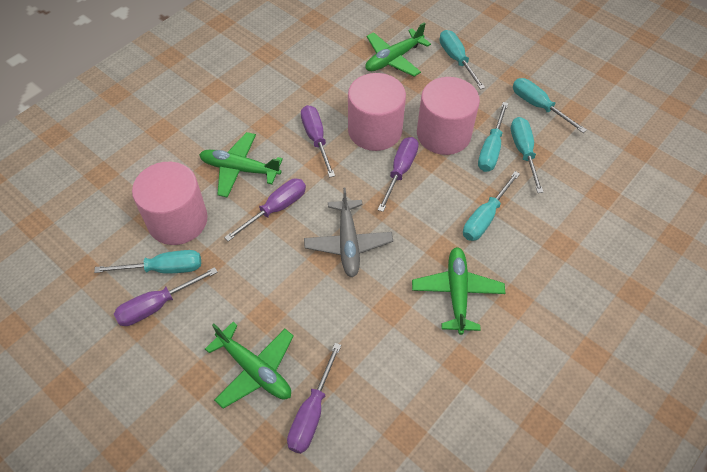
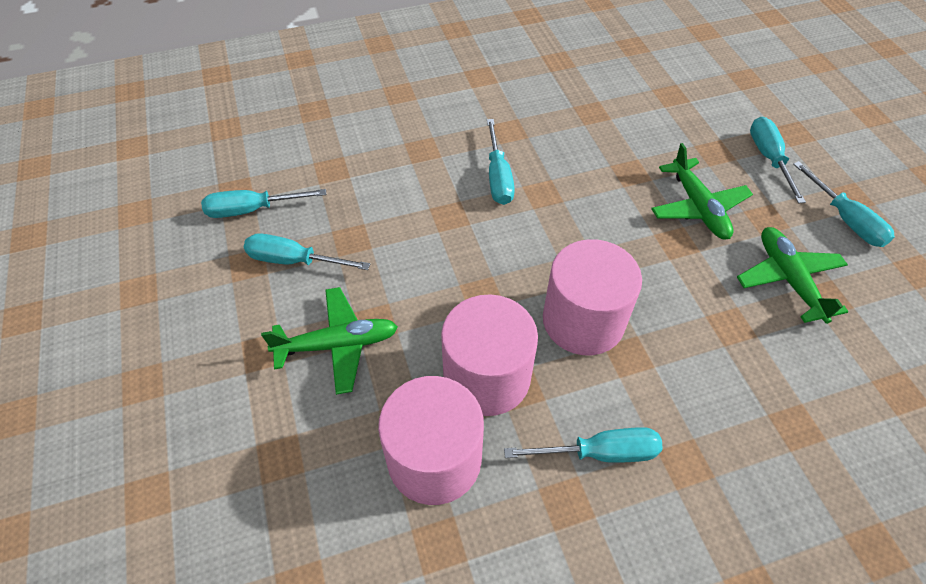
green plane: [199,132,283,198] [205,322,294,409] [365,22,431,77] [412,247,506,335] = 4 -> [261,287,398,395] [651,143,753,239] [737,227,848,324] = 3
grey plane: [304,187,393,277] = 1 -> none = 0
purple screwdriver: [114,267,218,326] [224,178,306,241] [287,343,341,454] [301,105,335,178] [378,137,419,212] = 5 -> none = 0

